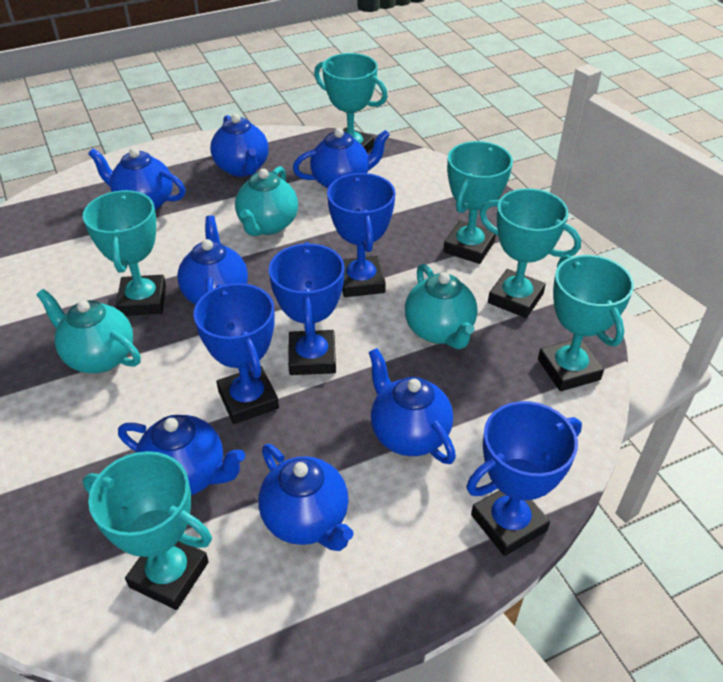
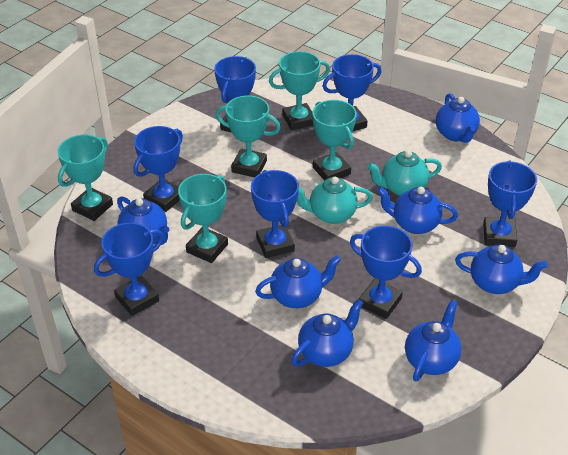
blue trophy: [193,283,279,424] [269,242,345,375] [327,173,395,297] [466,401,582,556] = 4 -> [94,222,164,316] [134,126,183,212] [214,56,256,133] [251,170,299,258] [323,54,381,131] [350,225,422,319] [483,160,537,247] = 7
turquoise teapot: [36,289,141,373] [235,166,298,236] [405,264,478,349] = 3 -> [297,177,373,224] [367,150,442,196] = 2
turquoise trophy: [83,190,166,316] [83,451,212,610] [314,53,388,153] [443,141,513,264] [479,189,581,318] [538,255,634,391] = 6 -> [58,135,113,221] [178,174,228,263] [215,96,281,177] [269,51,330,130] [313,100,357,181] = 5

